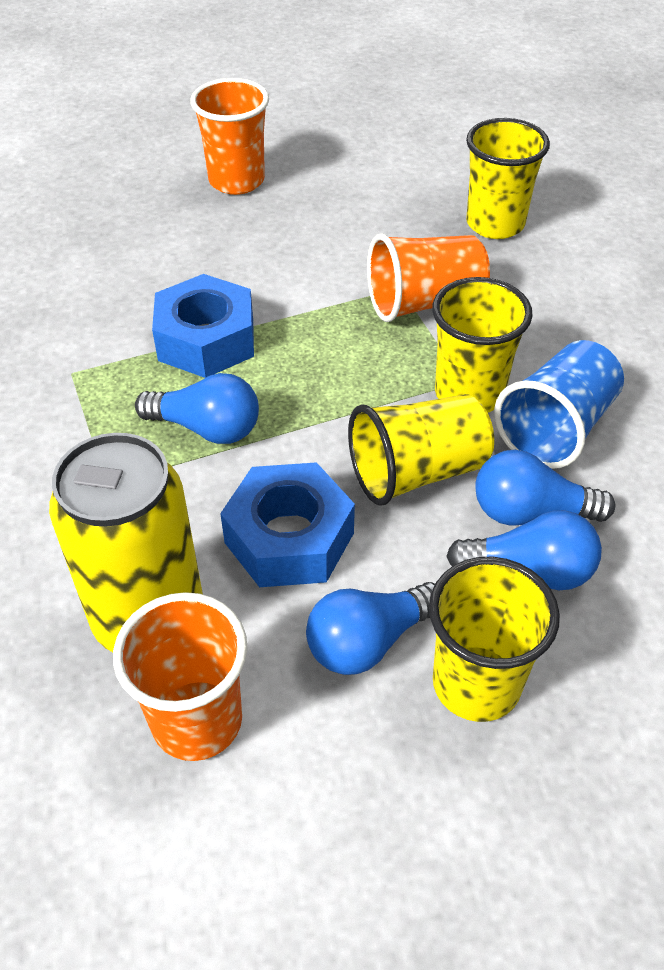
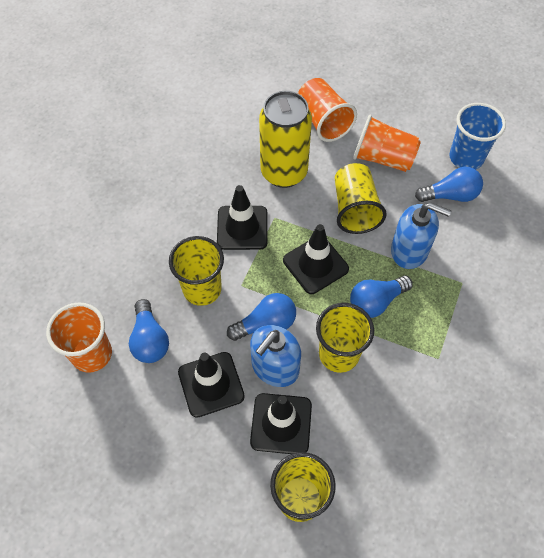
black traffic cone: none = 0 -> [178,352,245,418] [217,185,267,250] [250,393,312,454] [283,224,349,294] = 4
blue nut: [152,274,254,378] [220,462,355,587] = 2 -> none = 0
blue soap dispenser: none = 0 -> [250,325,301,387] [391,202,451,269] = 2

